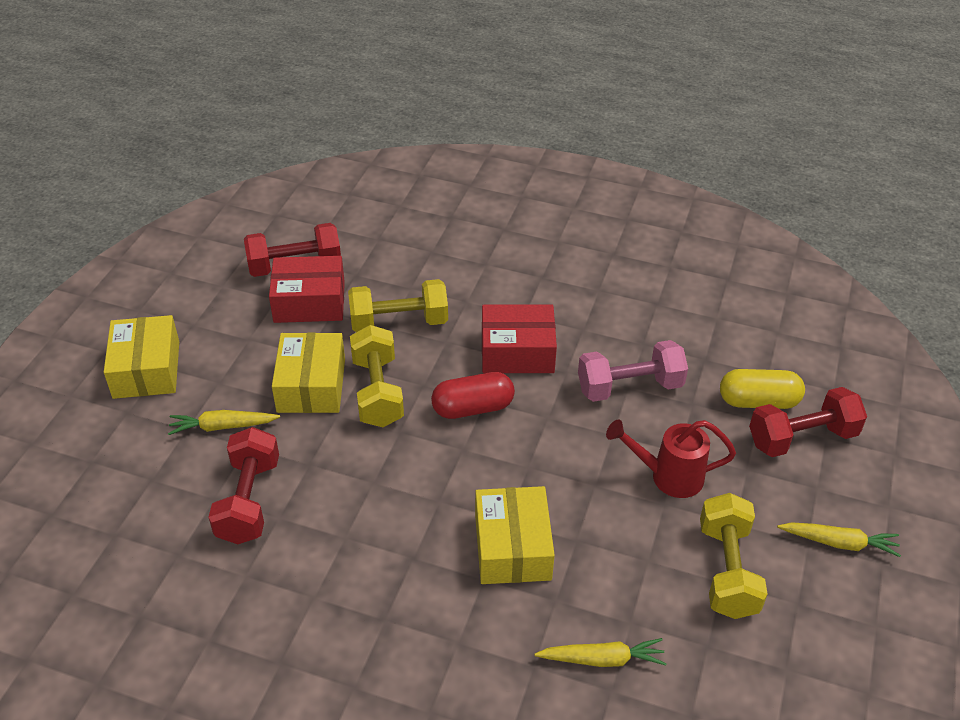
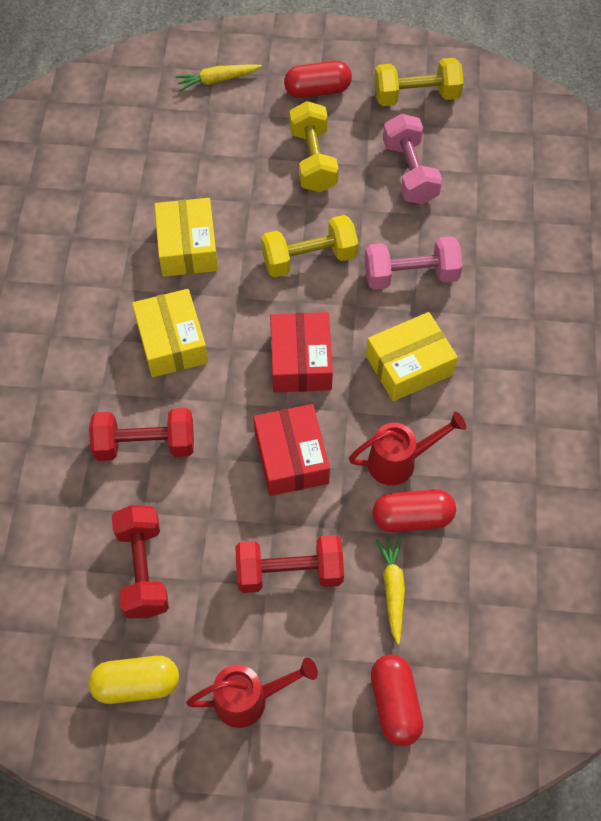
pink dumbbell: [578,340,688,402] = 1 -> [365,236,463,290] [383,114,442,204] = 2
red capsule: [431,372,515,419] = 1 -> [284,61,352,98] [371,654,423,746] [373,489,456,532] = 3
red watering can: [606,419,736,498] = 1 -> [186,658,318,728] [349,412,466,486] = 2
yellow carrot: [168,410,280,435] [534,638,667,667] [777,522,901,557] = 3 -> [175,64,262,91] [376,537,405,645] = 2

